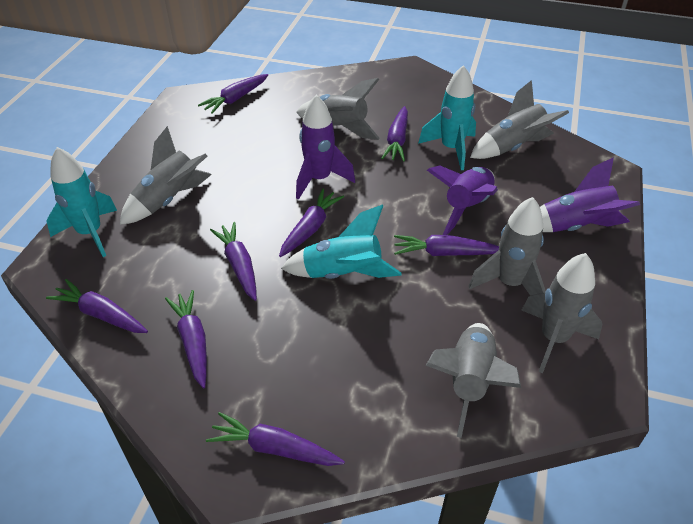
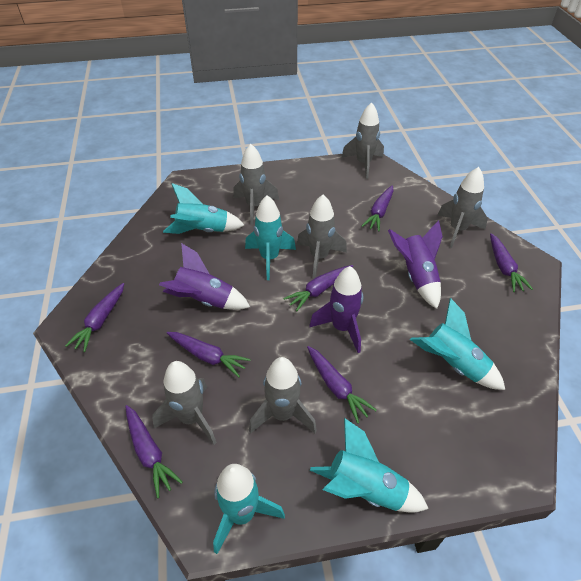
purple carrot: [46,279,148,333] [165,290,207,388] [198,74,268,114] [206,412,345,466] [210,222,257,301] [279,189,344,257] [381,106,408,161] [394,235,499,256] = 8 -> [65,283,124,352] [125,405,183,498] [167,332,251,378] [283,265,353,311] [307,346,377,424] [362,185,393,232] [490,233,533,292] = 7
turquoise rocket: [47,147,117,257] [281,205,401,279] [418,65,476,170] = 3 -> [163,183,244,234] [213,464,285,554] [245,195,296,280] [310,418,429,513] [410,298,505,390] = 5

